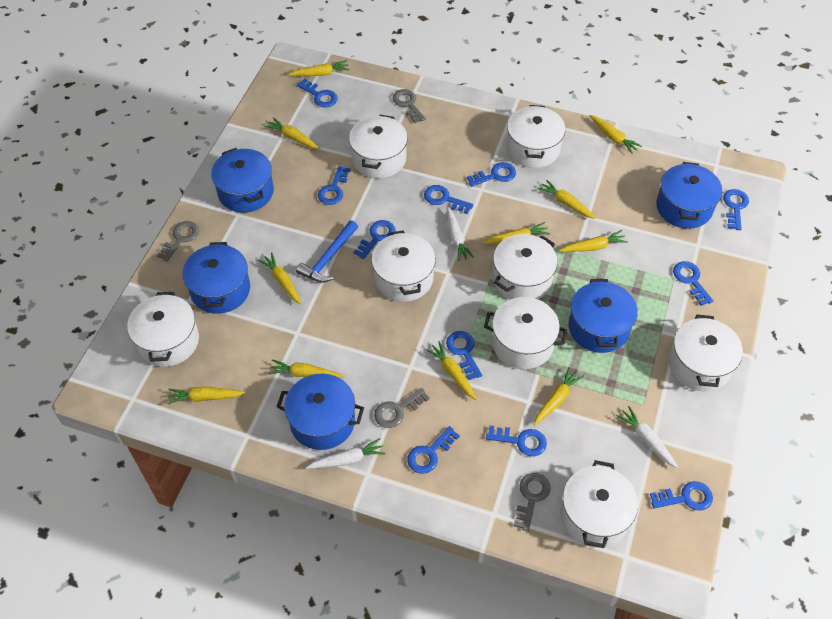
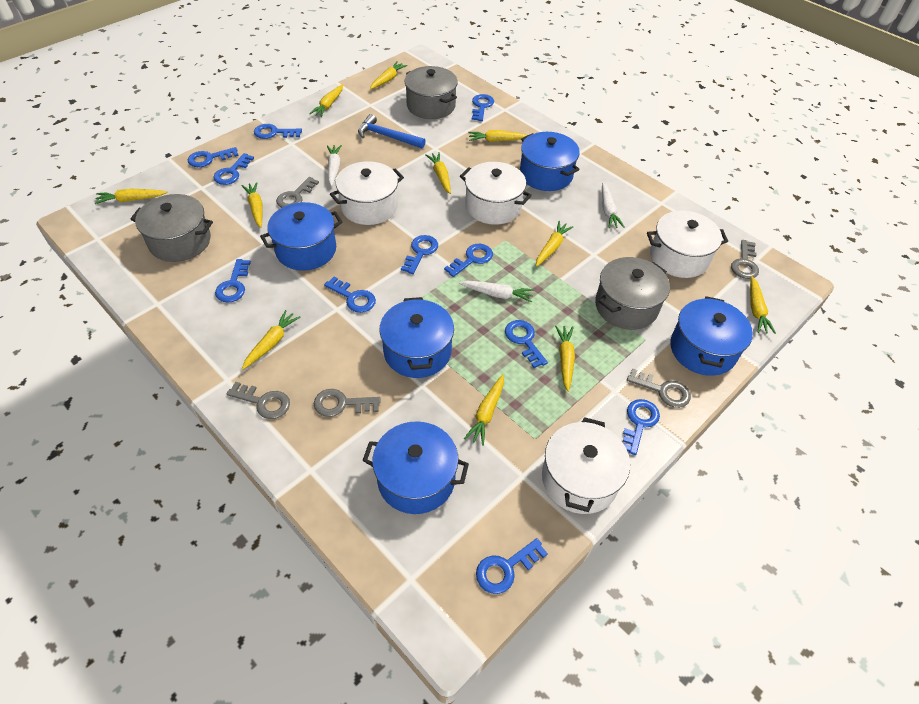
grey key: [156,221,199,262] [374,388,430,428] [393,89,426,123] [514,473,551,531] = 4 -> [226,382,290,419] [276,177,319,208] [314,389,380,417] [627,369,691,408] [731,240,759,279] = 5
grey pot: none = 0 -> [130,194,213,262] [405,66,458,119] [595,257,670,330] = 3
white pot: [127,292,199,367] [349,115,408,178] [371,230,436,302] [484,297,567,369] [493,234,558,300] [507,105,566,168] [560,460,638,548] [669,314,743,391] = 8 -> [330,161,404,225] [460,162,532,225] [542,417,630,514] [647,211,728,278] = 4

